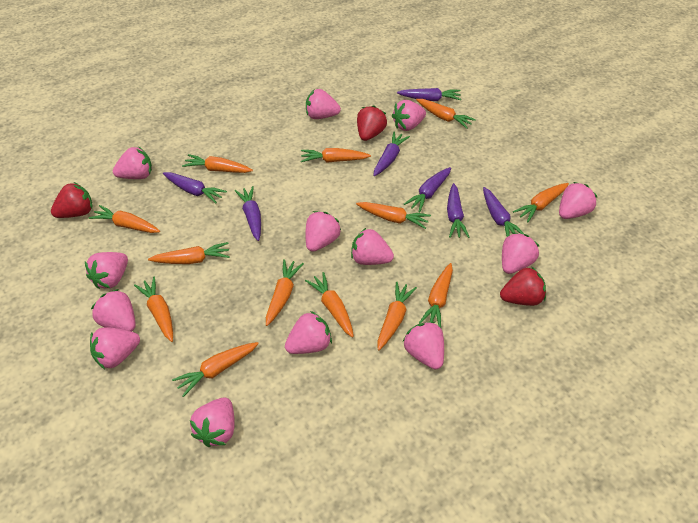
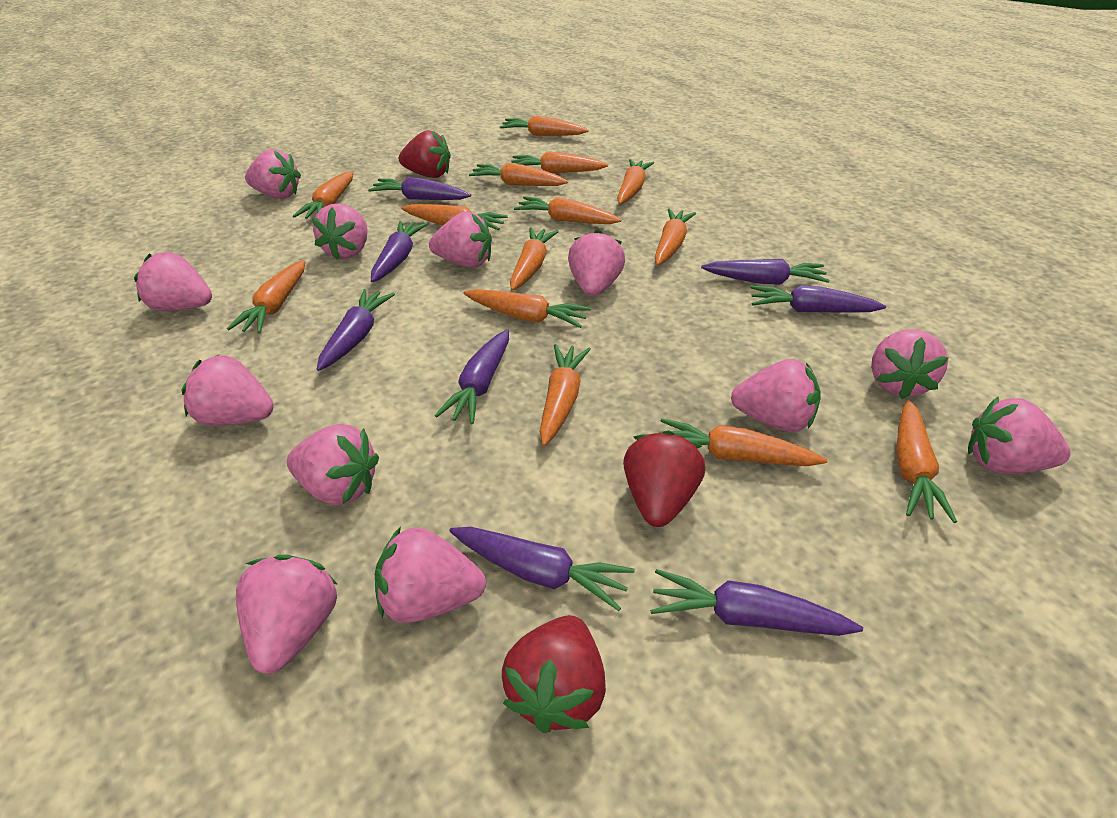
orange carrot: [89,205,160,233] [134,277,173,342] [148,242,230,264] [172,342,259,397] [182,154,253,173] [266,259,304,326] [301,148,371,163] [305,272,354,338] [356,202,431,229] [378,281,417,350] [416,99,476,129] [419,263,453,328] [513,183,569,223] = 13 -> [227,260,305,334] [293,171,353,219] [401,204,508,230] [464,289,591,328] [469,163,568,186] [500,116,589,136] [510,227,559,291] [511,152,608,173] [514,196,621,224] [540,344,591,446] [617,159,654,204] [655,208,696,266] [659,419,828,466] [897,400,957,523] = 14
pink strawberry: [85,252,128,289] [90,327,140,369] [91,289,136,331] [113,146,152,179] [190,398,235,447] [285,311,332,354] [305,211,341,252] [306,89,341,119] [351,228,394,265] [392,100,426,131] [403,321,444,369] [502,232,539,274] [559,182,597,219] = 13 -> [134,252,212,311] [181,355,274,426] [236,555,338,674] [245,149,301,199] [287,424,379,505] [312,204,367,260] [375,527,486,623] [429,212,492,268] [568,230,625,296] [731,359,821,432] [871,330,948,399] [968,397,1070,474] = 12
purple carrot: [163,172,227,203] [235,186,261,241] [373,132,410,176] [397,88,461,101] [404,167,451,213] [447,183,470,238] [483,187,524,237] = 7 -> [317,289,395,371] [368,177,471,200] [371,221,427,282] [435,329,509,424] [449,527,635,611] [650,569,863,636] [701,259,830,285] [750,285,886,313] = 8

